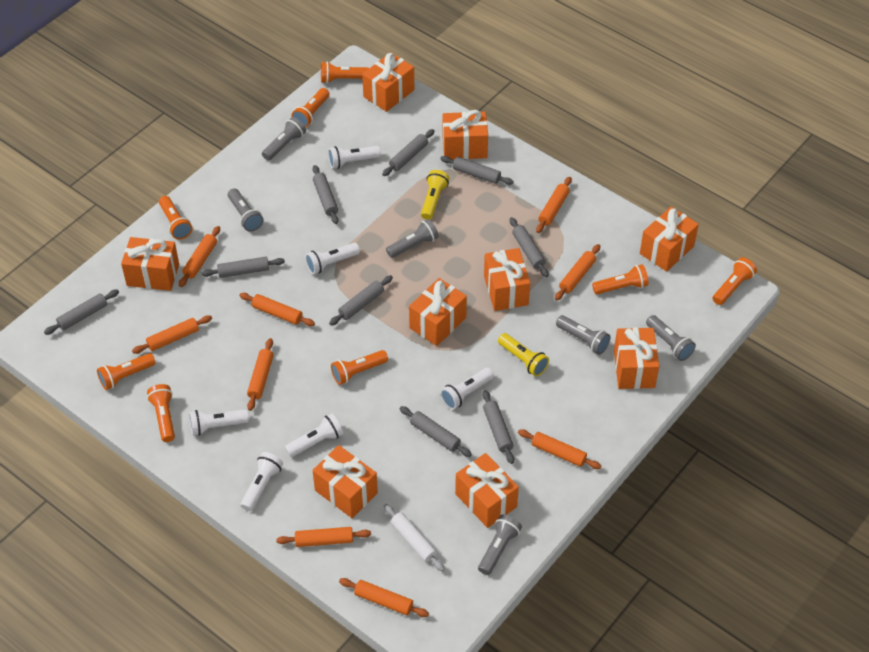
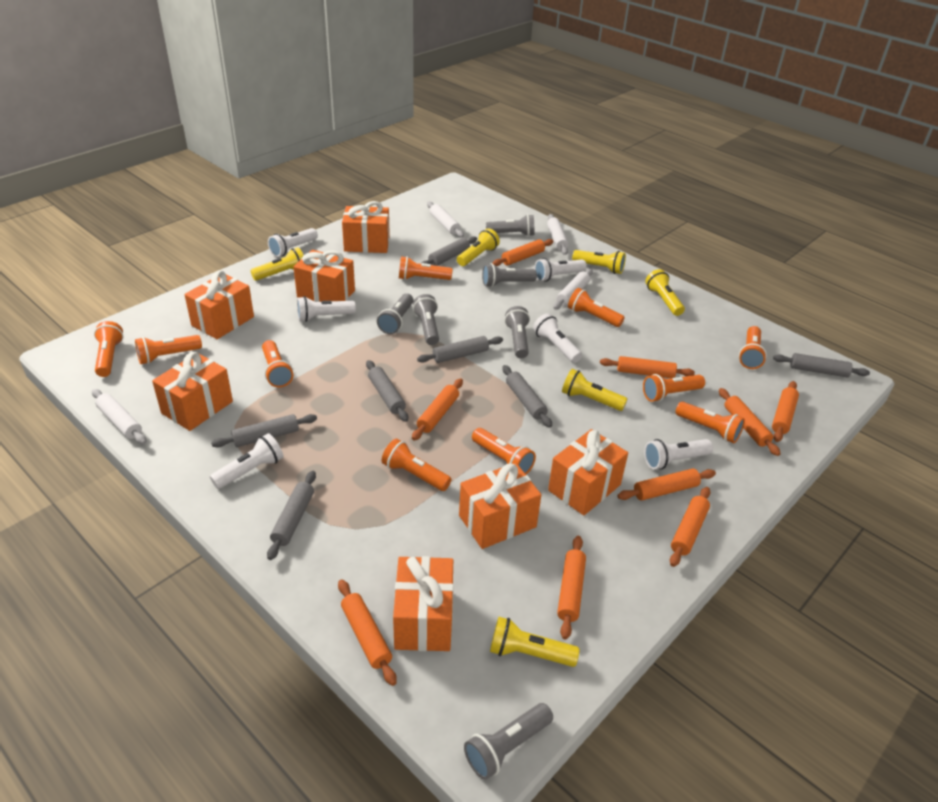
grey rolling pin: [44,289,119,335] [201,257,285,278] [312,165,339,224] [329,275,393,325] [382,129,435,176] [400,406,472,457] [440,156,514,185] [482,390,514,464] [510,217,549,277] = 9 -> [211,414,317,448] [267,471,316,560] [366,360,408,422] [417,336,503,363] [421,236,477,266] [502,365,552,428] [773,353,870,377] = 7
orange flashlight: [97,353,156,390] [147,384,175,442] [159,196,192,240] [291,88,329,127] [321,62,369,83] [331,350,388,385] [592,264,649,294] [713,257,757,305] = 8 -> [94,321,124,377] [135,335,202,364] [262,340,293,387] [382,439,451,491] [399,256,453,280] [472,428,536,474] [568,288,625,327] [643,374,705,402] [675,402,745,443] [739,326,767,369] = 10
orange gift: [121,237,179,291] [313,445,378,518] [362,52,414,112] [409,278,467,346] [442,110,488,160] [455,453,519,528] [484,248,530,311] [614,327,659,389] [640,206,699,272] = 9 -> [152,352,233,431] [184,270,254,339] [293,250,355,302] [342,201,390,253] [393,556,454,651] [459,463,541,549] [548,429,628,515] = 7
white rolling pin: [384,504,445,571] = 1 -> [92,389,146,444] [427,201,464,237] [547,214,569,255] [553,269,593,310] = 4
yellow flashlight: [421,170,449,220] [498,333,549,377] = 2 -> [250,247,304,281] [457,228,500,266] [490,617,580,667] [562,369,627,411] [572,250,626,274] [645,269,685,316] = 6

